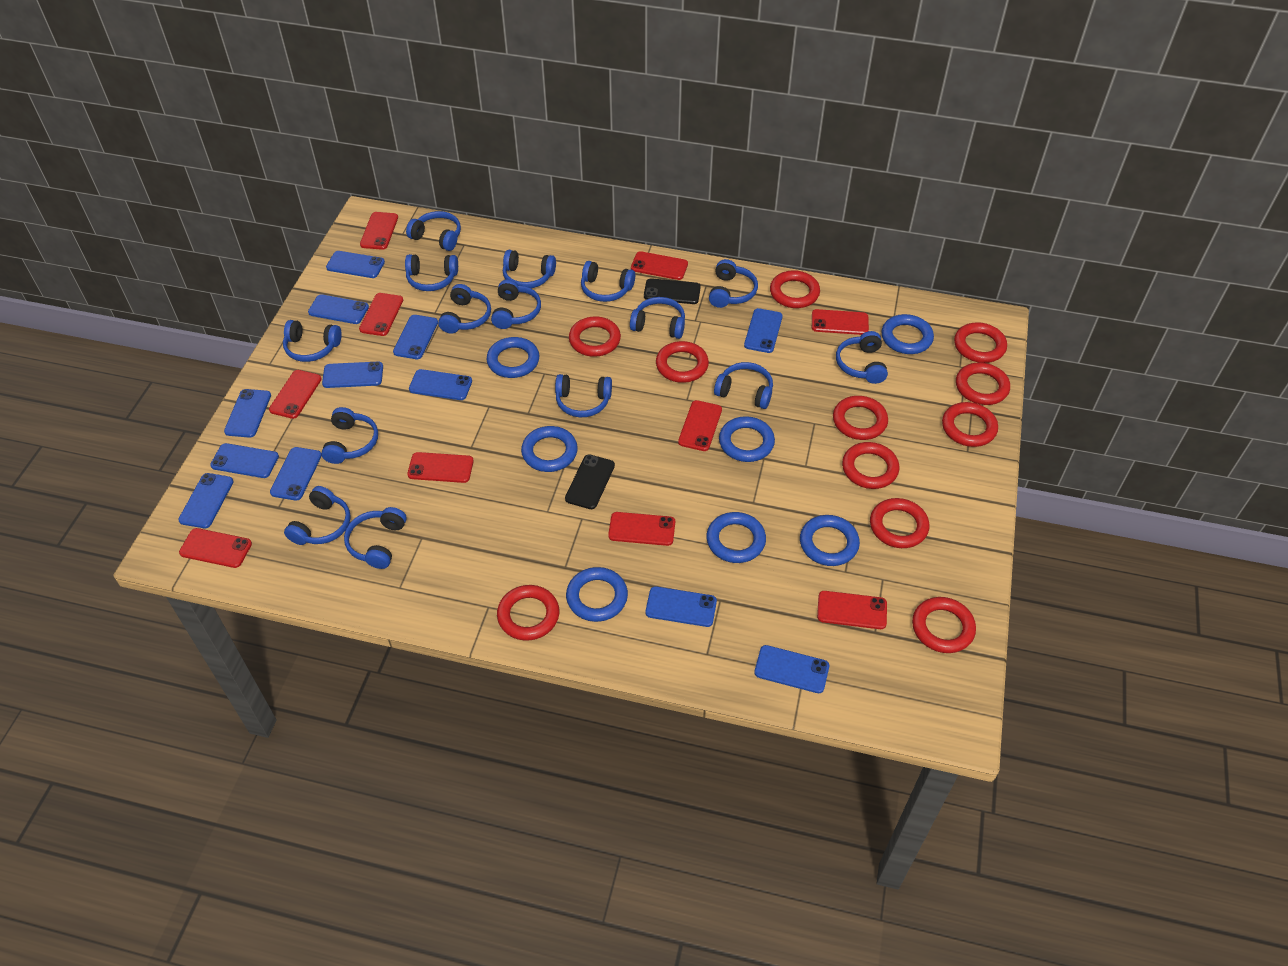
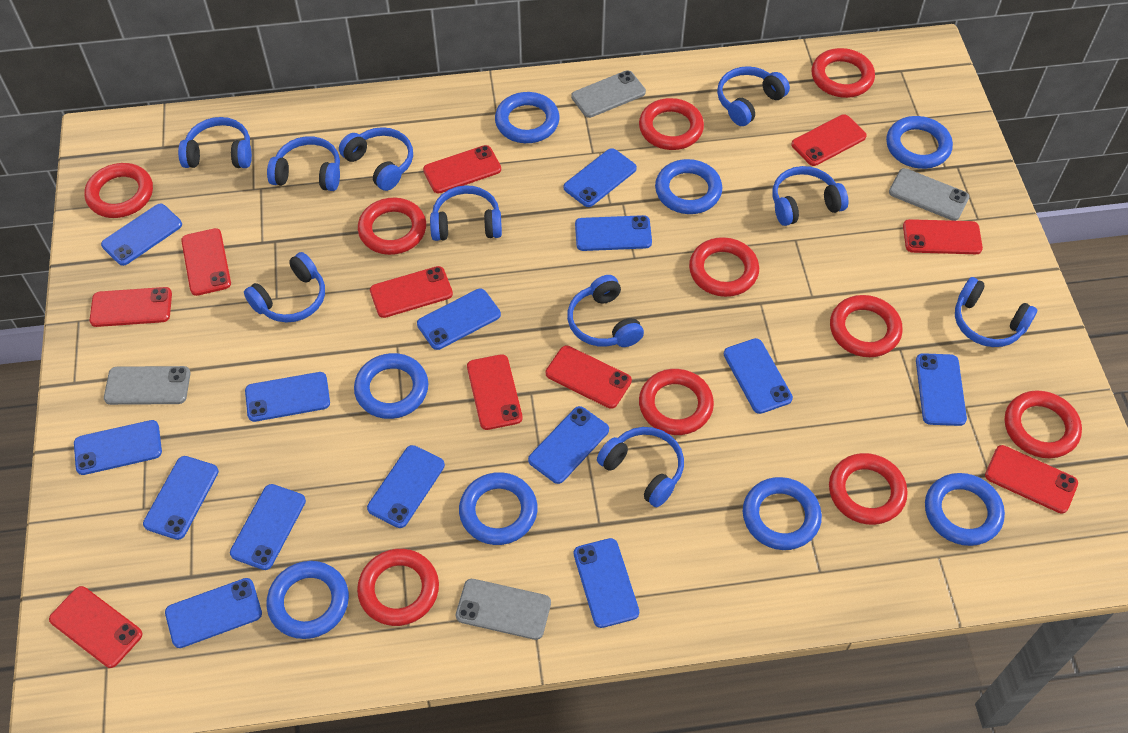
black phone: [565,454,615,509] [644,278,701,304] = 2 -> none = 0
blue headphones: [283,320,342,362] [284,486,351,545] [321,407,378,464] [344,507,407,569] [405,254,458,291] [406,211,461,251] [438,284,491,334] [491,279,541,329] [503,250,556,288] [555,374,612,417] [581,261,635,302] [630,297,685,339] [709,259,758,308] [714,362,773,409] [836,331,888,384] = 15 -> [178,117,252,168] [244,252,325,323] [267,136,340,191] [339,127,413,191] [430,185,502,241] [567,275,644,347] [597,427,684,507] [717,66,790,126] [773,166,848,226] [955,277,1037,347] = 10
blue phone: [178,473,234,528] [210,443,279,478] [224,389,271,438] [270,447,322,501] [308,294,369,324] [322,362,383,388] [326,251,385,278] [393,315,438,359] [409,369,472,400] [646,586,717,627] [744,308,783,353] [754,645,829,693] = 12 -> [74,420,162,475] [101,204,182,266] [143,456,219,540] [165,578,262,648] [230,484,306,570] [245,372,330,422] [367,445,445,528] [417,289,501,350] [528,406,609,484] [564,148,637,207] [574,538,639,628] [575,215,652,251] [724,338,793,414] [916,353,967,426] = 14
blue ring: [487,337,539,378] [521,426,578,472] [566,567,628,622] [707,512,766,563] [719,416,775,462] [800,515,860,566] [881,314,934,354] = 7 -> [267,561,349,639] [354,353,428,419] [459,472,538,545] [495,92,560,143] [655,159,722,214] [743,477,822,550] [886,116,953,169] [925,473,1005,546] = 8
grey phone: none = 0 -> [104,366,191,405] [456,579,551,640] [571,71,646,118] [889,168,969,221] = 4
red ring: [497,585,559,641] [569,317,621,357] [656,341,709,383] [770,270,820,308] [833,396,888,440] [842,442,899,489] [870,498,929,548] [912,597,976,653] [942,402,998,447] [954,322,1007,363] [956,363,1010,405] = 11 -> [84,163,153,218] [357,549,439,626] [358,198,426,255] [639,98,704,150] [639,369,714,435] [689,237,759,297] [812,48,875,98] [829,453,908,525] [830,295,903,357] [1005,390,1082,458] = 10

